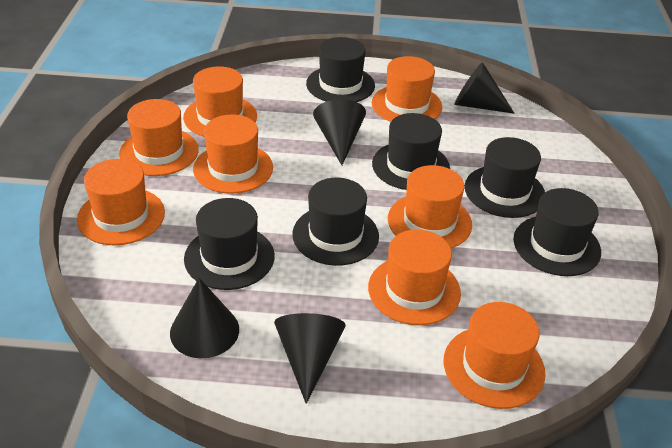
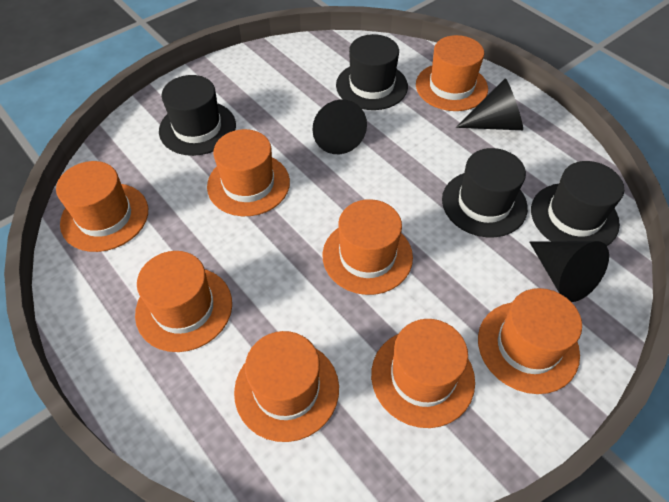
black cone: [170,278,239,358] [274,313,346,404] [313,99,366,165] [455,62,515,114] = 4 -> [312,99,367,154] [456,78,523,130] [530,241,609,302] = 3
black hat: [184,198,275,290] [292,178,379,266] [306,37,375,102] [372,113,450,190] [465,137,545,218] [514,188,601,276] = 6 -> [159,75,236,156] [336,34,408,110] [442,148,528,237] [531,161,624,246] = 4

